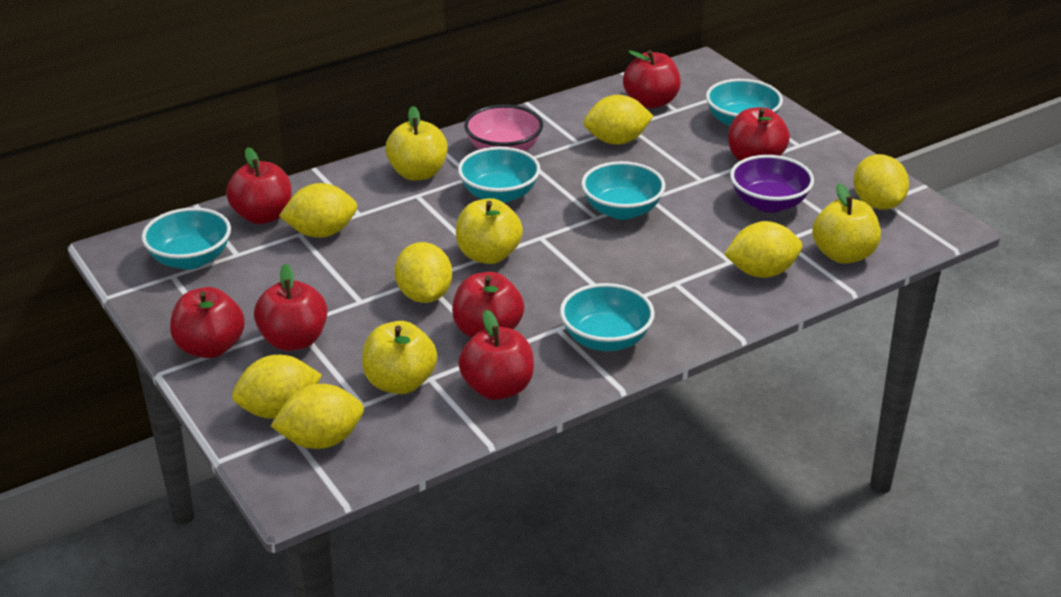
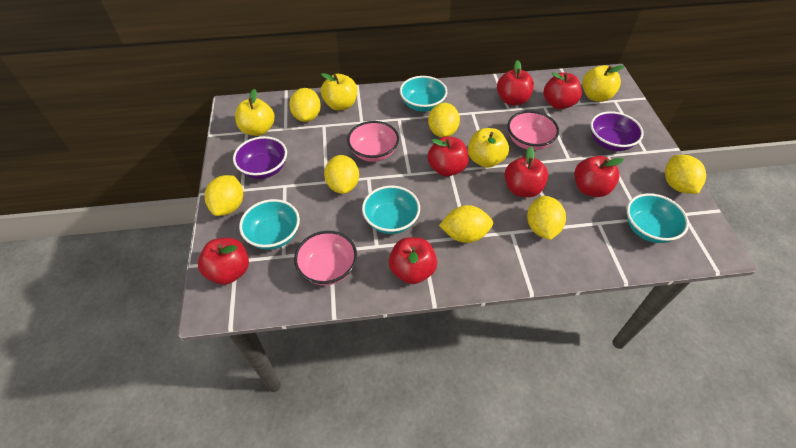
pink bowl: [464,105,543,151] = 1 -> [294,231,357,285] [347,121,399,162] [507,111,559,150] = 3
purple bowl: [730,155,814,213] = 1 -> [233,136,287,179] [591,111,644,151] = 2
turquoise bowl: [142,207,231,270] [458,147,541,203] [560,283,655,351] [581,161,665,220] [706,79,783,127] = 5 -> [239,199,300,250] [362,186,420,234] [400,76,447,112] [627,193,689,243] = 4

